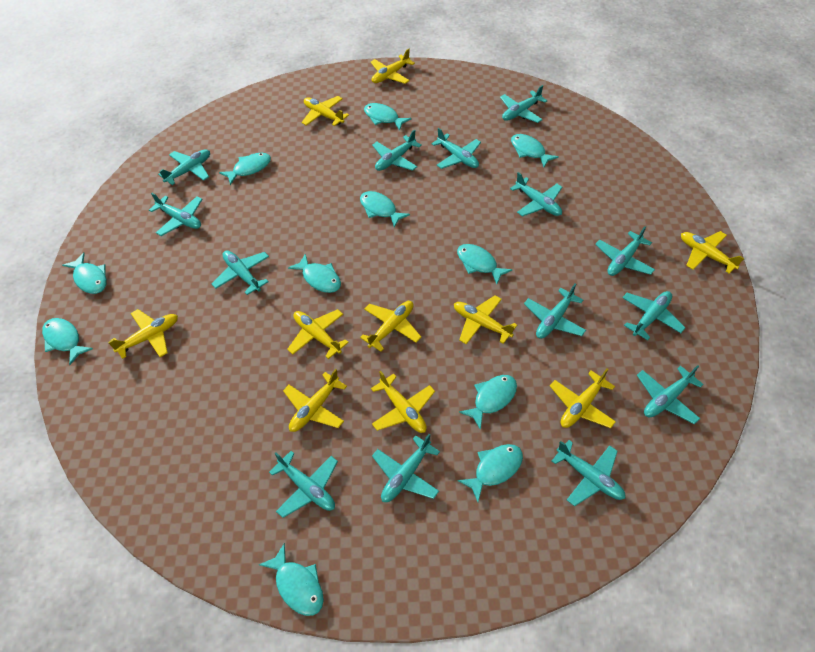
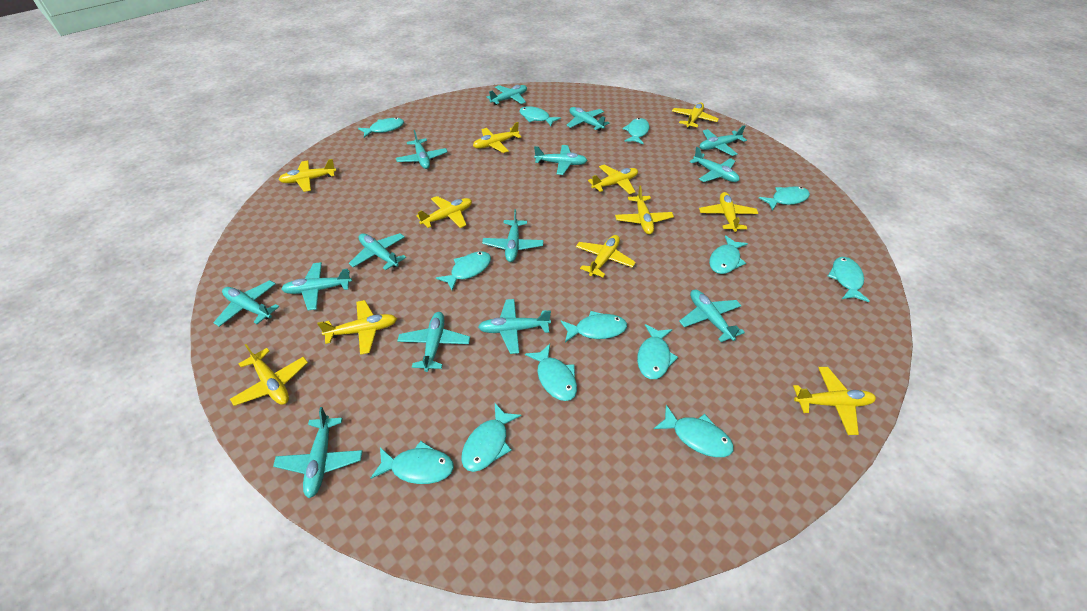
turquoise fish: [42,318,93,365] [62,252,107,294] [219,153,271,185] [258,543,324,616] [288,253,341,293] [360,191,410,228] [364,103,411,131] [457,244,512,284] [458,444,523,502] [459,375,517,430] [511,134,559,167] = 11 -> [358,118,404,138] [370,441,454,484] [436,251,491,291] [461,403,522,472] [519,106,561,126] [525,344,577,401] [560,311,627,342] [623,118,650,144] [637,324,678,379] [654,405,734,457] [709,235,748,274] [759,186,810,211] [828,257,870,302] = 13
yellow plane: [108,309,178,359] [283,369,347,432] [287,309,349,359] [301,96,349,126] [360,301,421,351] [371,48,415,84] [371,371,435,433] [454,295,517,344] [550,368,616,428] [681,231,744,274] = 10 -> [230,344,308,406] [279,159,336,192] [317,300,397,355] [416,196,472,228] [473,122,522,153] [576,235,636,277] [588,164,638,194] [615,185,674,235] [672,103,719,129] [699,192,758,232] [793,367,876,435] = 11

